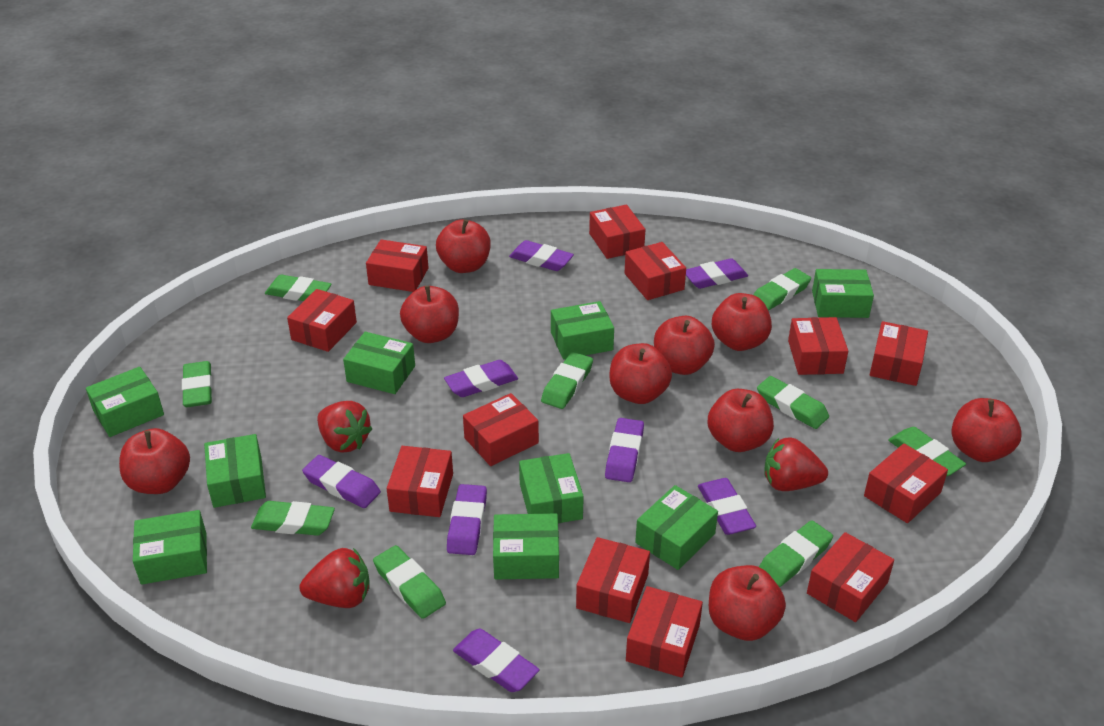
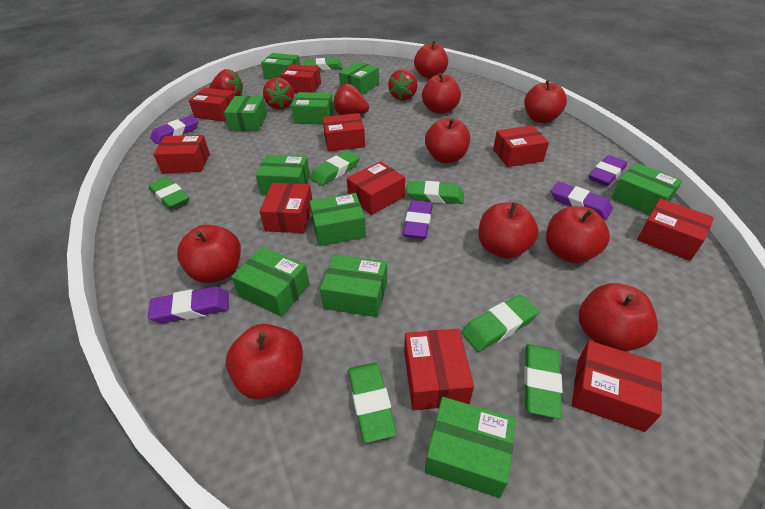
green box: [86,367,164,437] [133,510,207,585] [204,434,266,508] [343,332,415,394] [493,513,559,579] [519,453,584,523] [551,301,614,359] [635,485,718,570] [812,269,874,318] = 9 -> [224,96,267,131] [231,247,310,317] [256,155,310,195] [261,53,300,79] [292,92,334,124] [309,193,366,246] [320,254,387,317] [339,62,379,95] [425,397,516,498] [612,163,682,215] = 10
green eraser: [182,361,212,407] [251,501,335,536] [265,275,332,301] [373,545,446,619] [541,352,593,409] [754,268,811,311] [757,376,829,429] [759,520,833,587] [888,427,966,476] = 9 -> [149,177,189,210] [304,58,343,70] [310,150,360,186] [348,363,397,443] [406,181,464,204] [462,295,539,352] [524,344,563,419] = 7
purple eraser: [302,455,381,508] [444,360,518,397] [447,484,487,555] [453,629,539,692] [509,240,574,271] [605,418,644,482] [686,258,748,289] [698,478,756,535] = 8 -> [148,287,229,323] [150,116,198,144] [403,200,433,239] [551,182,613,219] [589,155,627,186] = 5
red box: [287,289,357,352] [366,239,429,292] [387,446,453,517] [463,393,539,466] [576,537,650,623] [589,205,645,259] [625,242,686,300] [626,586,703,678] [788,317,848,375] [807,532,894,622] [864,444,948,523] [870,321,928,386] = 12 -> [153,135,210,173] [189,88,235,122] [260,183,312,233] [280,64,321,93] [322,113,365,152] [347,161,405,215] [404,329,474,410] [493,125,549,167] [572,341,662,432] [637,198,714,261] = 10
red strawberry: [300,548,370,608] [317,401,372,453] [764,438,828,491] = 3 -> [209,69,243,96] [263,78,294,110] [333,84,369,115] [388,69,417,101] = 4

